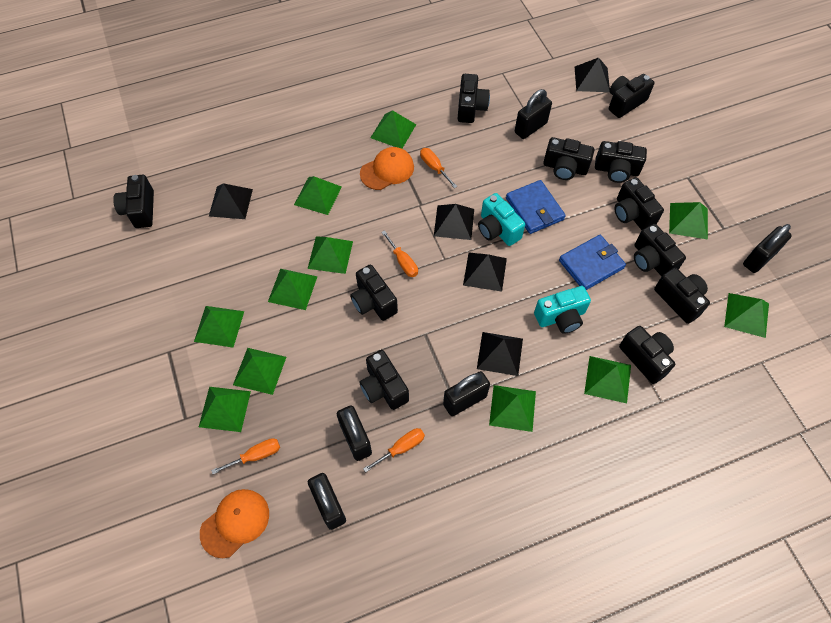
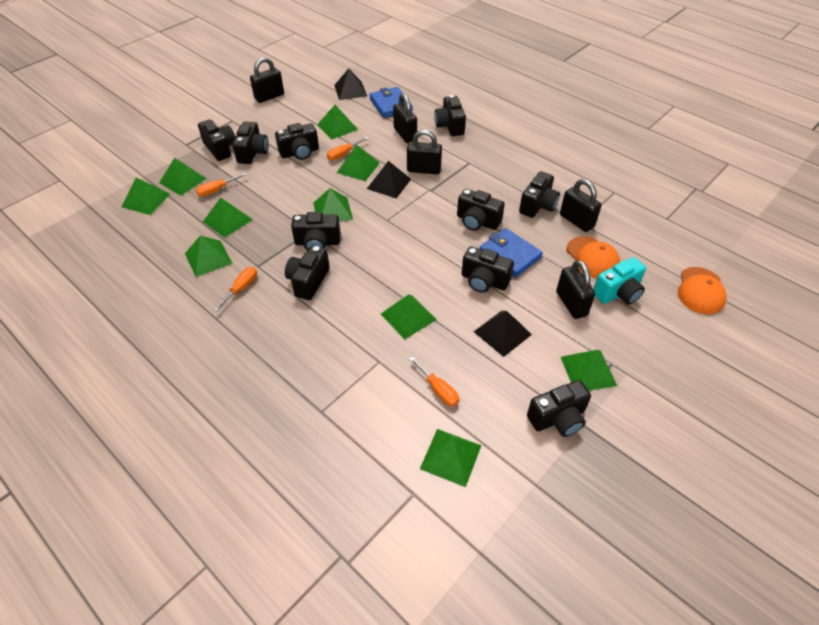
black camera: [113,175,154,228] [350,265,398,321] [359,350,409,410] [458,74,490,123] [543,137,594,180] [595,141,647,183] [609,74,654,118] [615,177,664,230] [619,326,675,384] [634,224,686,277] [654,268,710,324] = 11 -> [198,119,235,161] [232,122,269,164] [275,123,319,160] [285,246,330,300] [291,212,341,251] [434,95,466,136] [457,189,505,231] [461,247,514,293] [519,171,560,218] [527,380,591,437] = 10
black pyramid: [209,183,253,219] [434,204,474,240] [463,253,507,292] [477,332,523,376] [575,57,610,92] = 5 -> [334,68,367,100] [367,161,411,199] [474,311,532,357] = 3
green pyramid: [194,306,244,348] [199,387,251,432] [233,348,286,395] [268,269,318,310] [294,176,342,215] [308,236,353,274] [371,110,416,148] [489,385,536,432] [584,356,631,403] [669,202,708,239] [724,293,769,338] = 11 -> [121,177,170,215] [159,158,207,196] [185,236,233,277] [203,198,253,238] [313,188,353,222] [317,105,358,139] [337,145,380,181] [381,294,437,339] [420,429,482,487] [561,350,617,391] = 10
turquoise camera: [478,193,525,246] [534,286,591,334] = 2 -> [593,257,646,305] = 1

